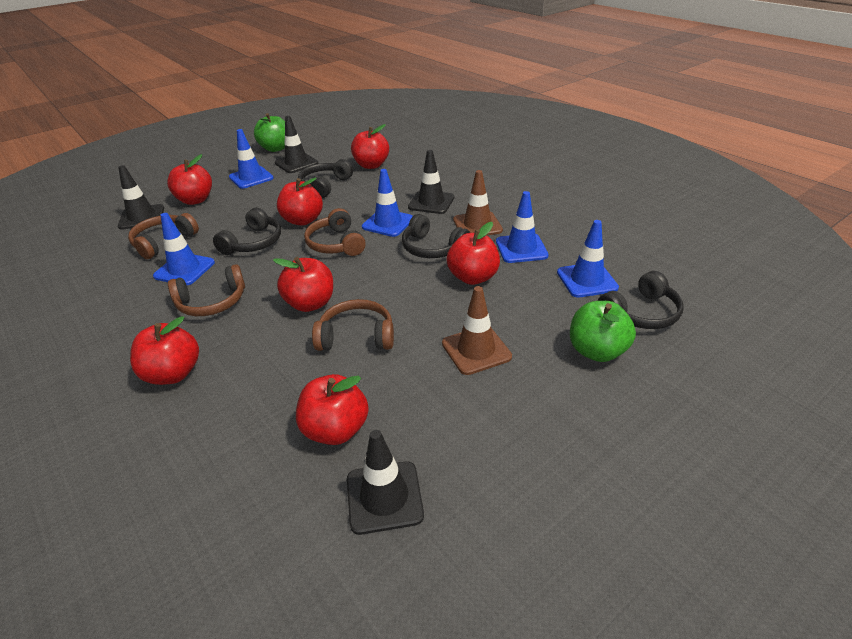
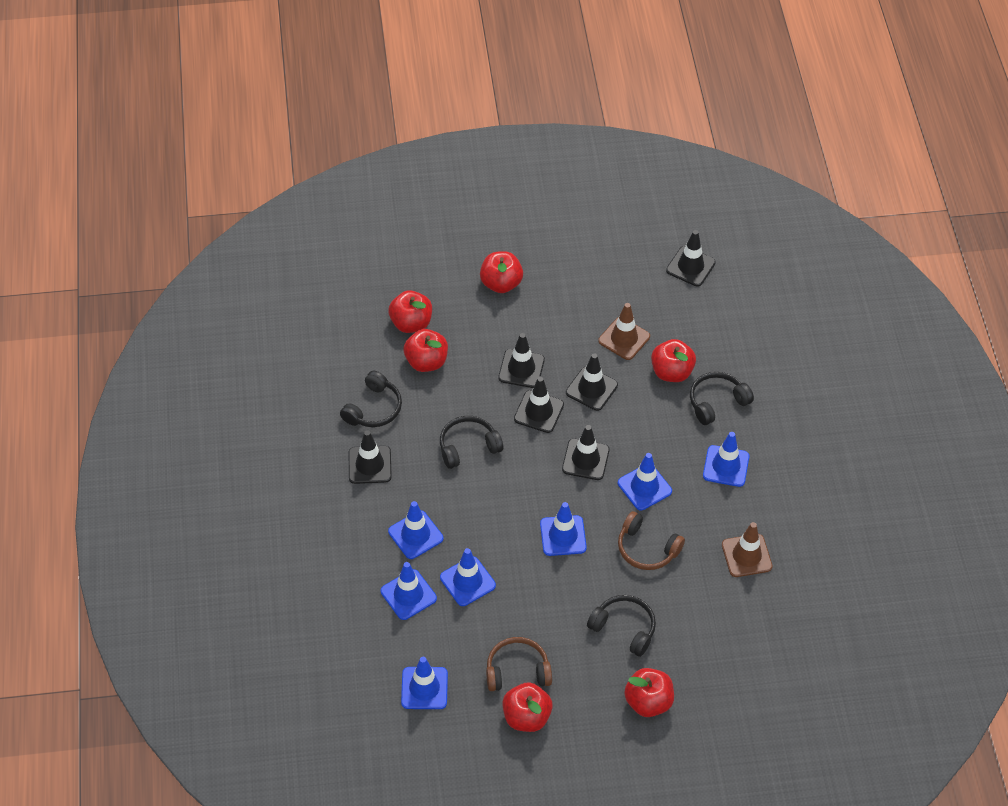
black traffic cone: [118,165,164,230] [275,116,318,173] [347,430,424,535] [408,150,454,214] = 4 -> [349,430,392,484] [498,333,545,388] [514,377,564,433] [562,425,610,480] [566,353,618,411] [666,230,716,286] = 6
blue traffic cone: [153,213,215,285] [229,129,273,189] [362,169,413,237] [496,191,549,263] [557,220,619,298] = 5 -> [381,562,437,620] [388,501,443,559] [401,657,448,709] [440,548,496,606] [540,502,587,556] [618,453,672,510] [703,432,749,487] = 7
brown headphones: [128,213,199,259] [168,264,245,316] [304,208,366,256] [312,299,394,351] = 4 -> [486,637,552,691] [618,511,685,570] = 2
green apple: [254,113,285,152] [570,301,636,362] = 2 -> none = 0
red apple: [130,316,199,385] [167,154,212,205] [273,257,333,312] [277,178,323,225] [296,374,369,445] [351,124,389,169] [446,222,500,285] = 7 -> [388,290,432,333] [403,329,448,372] [480,251,523,293] [502,682,553,732] [624,668,674,717] [651,339,696,382] = 6

